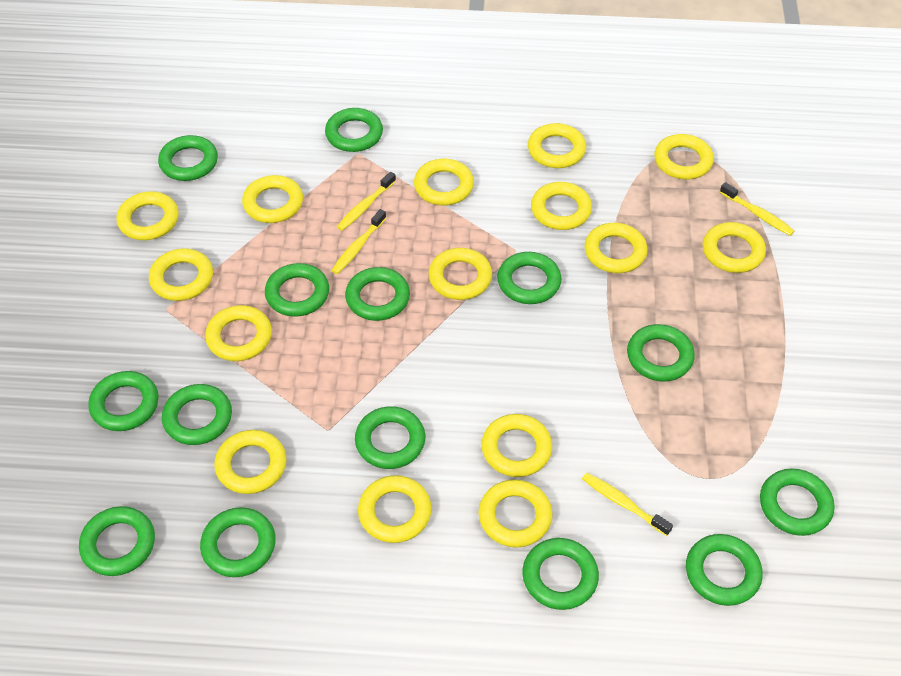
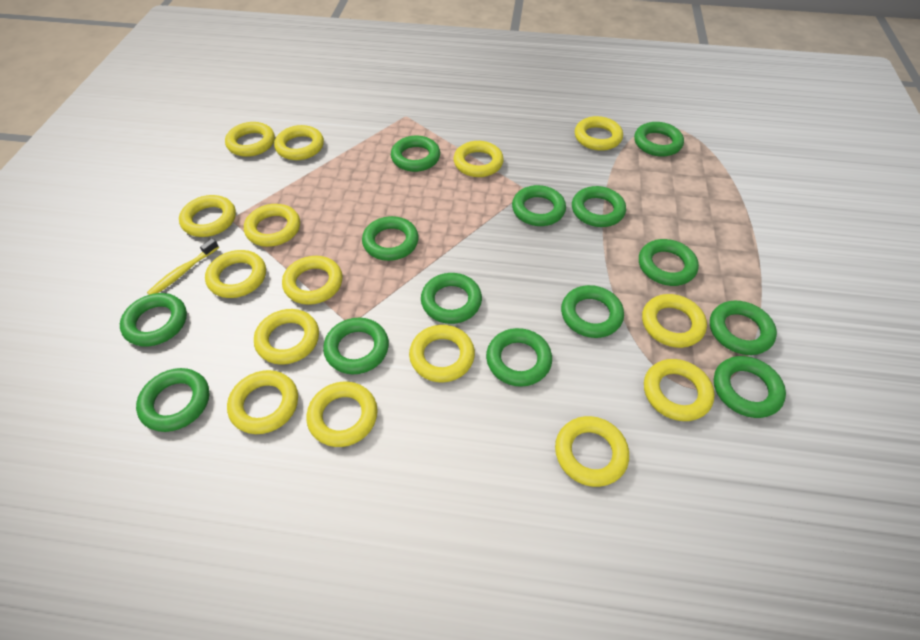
yellow toothbrush: [331,209,386,274] [337,172,396,231] [582,472,673,536] [720,182,794,236] = 4 -> [147,239,219,295] = 1

